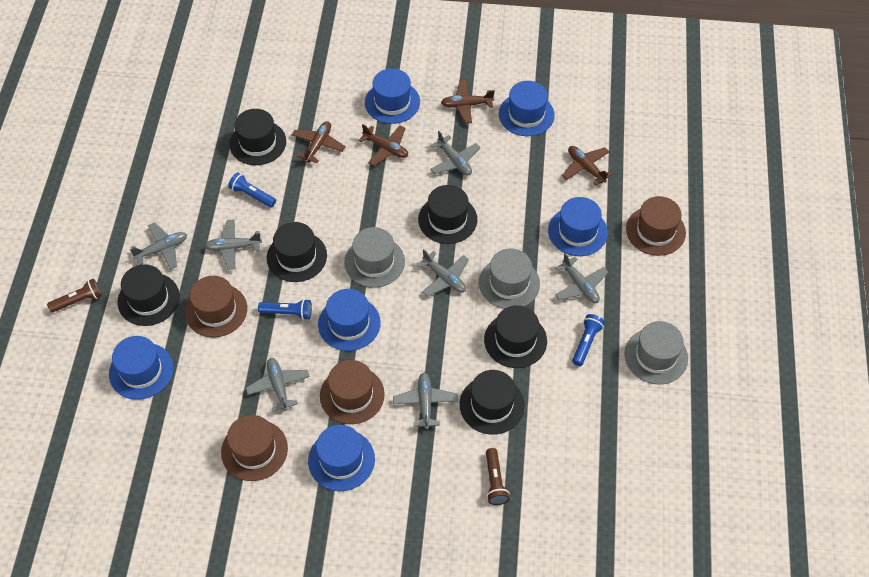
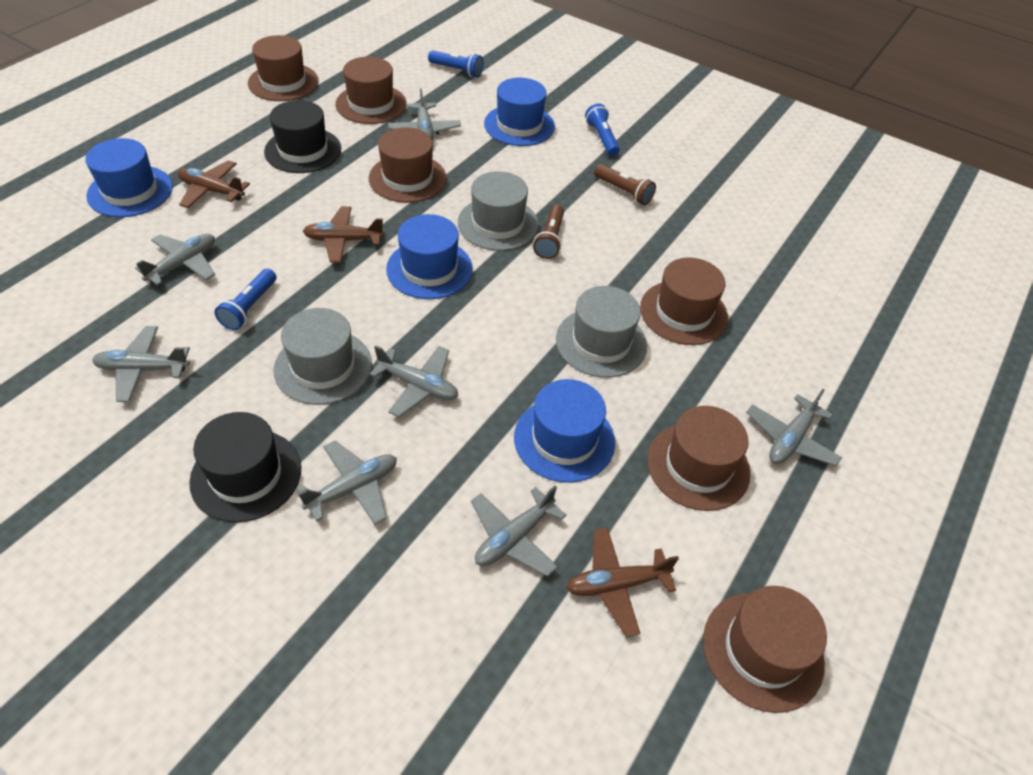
black hat: [118,264,180,326] [229,109,286,165] [267,222,327,282] [418,185,477,244] [460,370,525,435] [484,305,547,368] = 6 -> [189,412,301,523] [264,100,341,173] = 2
blue hat: [109,336,173,400] [308,425,375,491] [318,289,381,351] [365,68,420,124] [499,81,555,136] [548,197,608,256] = 6 -> [85,138,173,217] [386,214,473,299] [484,78,555,146] [514,379,615,483] = 4
brown hat: [185,276,247,338] [221,415,288,481] [320,360,385,424] [626,196,686,256] = 4 -> [248,35,319,101] [336,57,407,124] [369,127,447,203] [640,258,728,345] [647,406,751,511] [703,586,827,713] = 6
brown plane: [292,121,346,163] [358,124,408,166] [441,80,495,123] [562,146,613,186] = 4 -> [178,160,250,208] [303,206,385,263] [566,527,679,637] = 3

